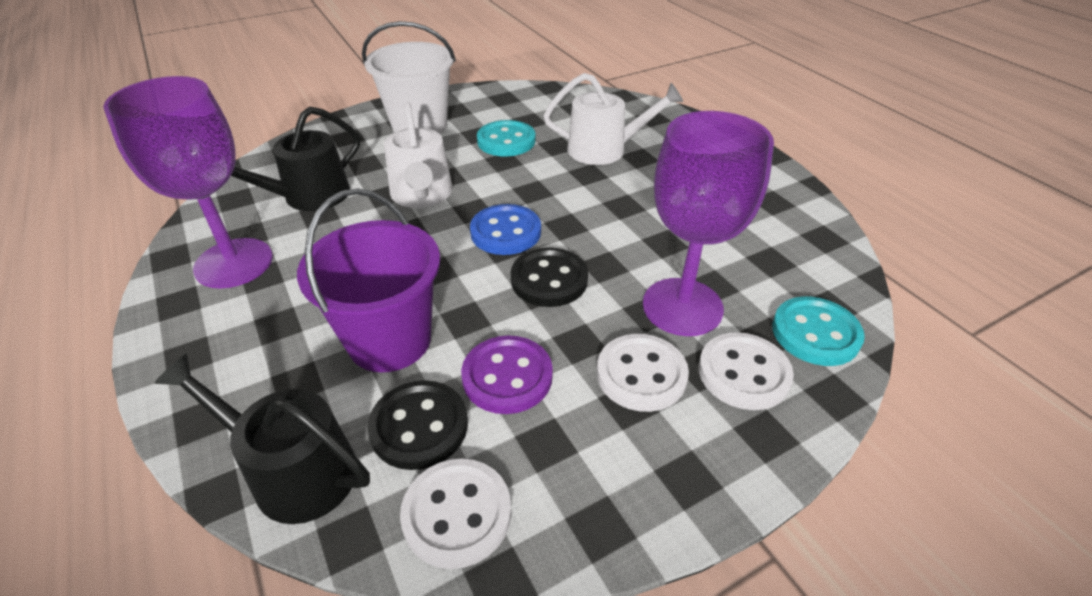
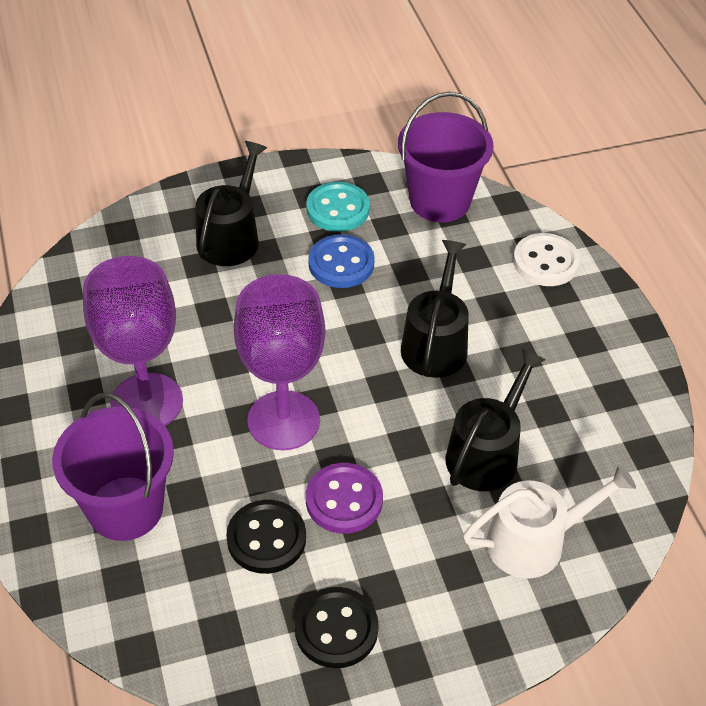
black watering can: [154,354,370,524] [231,106,360,211] = 2 -> [196,141,267,266] [401,240,469,378] [445,348,546,491] = 3
purple bucket: [297,188,440,372] = 1 -> [52,393,174,541] [398,92,494,222] = 2
turquoise button: [477,120,536,157] [772,297,865,366] = 2 -> [306,182,370,232] = 1
white bucket: [362,21,456,134] = 1 -> none = 0
white button: [400,459,512,569] [597,334,689,412] [698,332,794,410] = 3 -> [513,233,580,286] = 1
white watering can: [384,102,452,208] [544,73,683,165] = 2 -> [463,464,636,578] = 1

